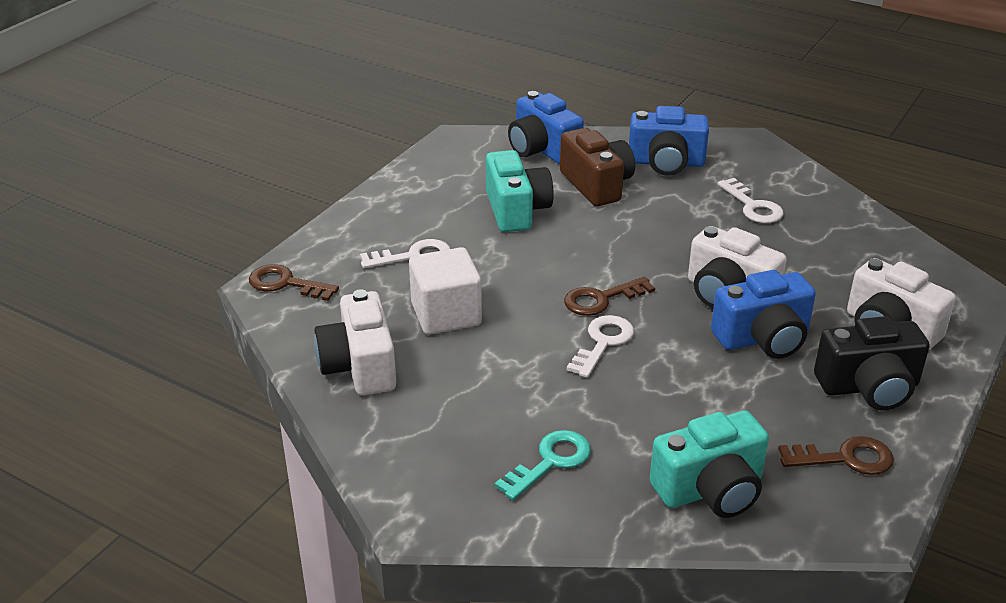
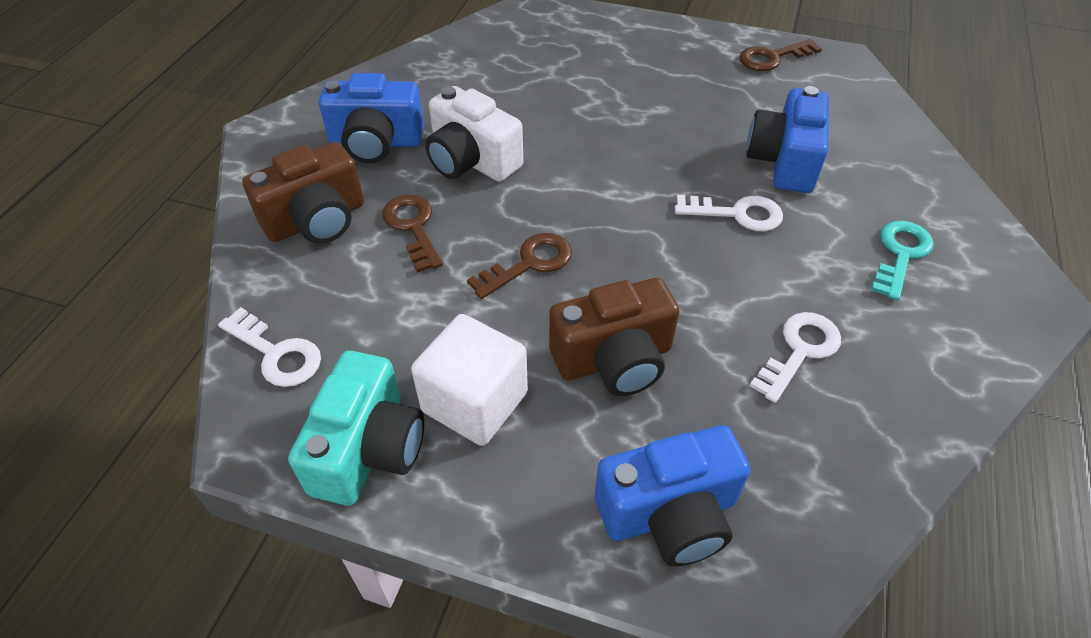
black camera: [814,316,930,410] = 1 -> none = 0
brown camera: [560,128,635,206] = 1 -> [242,142,364,244] [549,278,679,396] = 2
turquoise camera: [486,150,554,232] [650,411,769,518] = 2 -> [288,351,424,506] = 1
white camera: [314,289,396,395] [688,226,787,308] [847,258,956,350] = 3 -> [425,86,523,182] = 1

